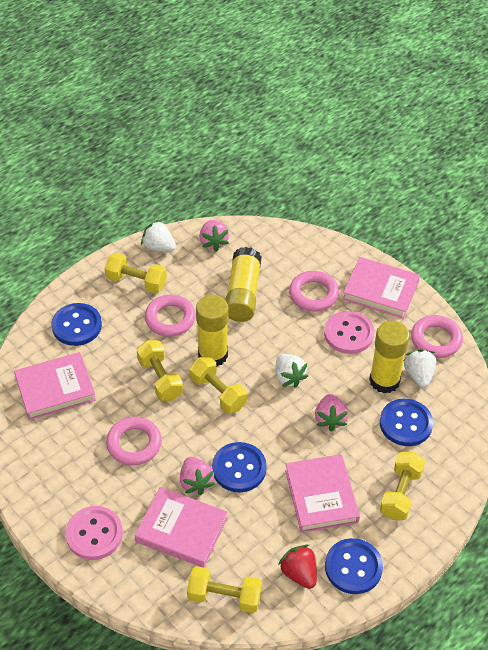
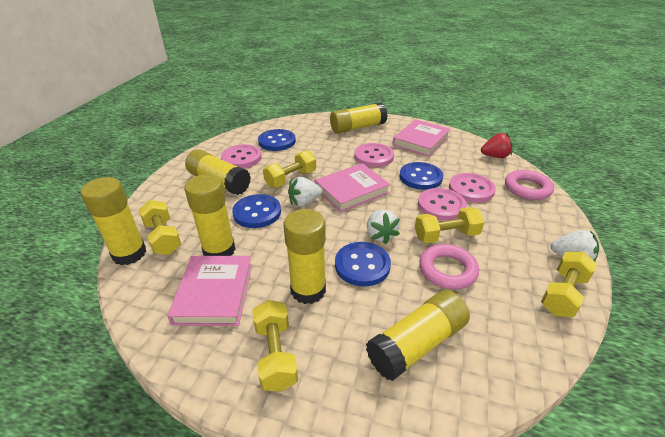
pink book: [14,352,96,420] [135,487,227,568] [285,454,360,533] [343,257,420,319] = 4 -> [168,256,252,326] [315,163,390,212] [392,119,451,157] = 3
pink button: [65,506,123,560] [324,311,374,354] = 2 -> [221,144,262,168] [354,143,394,167] [418,188,466,221] [449,173,496,203] = 4
pink ring: [106,417,162,465] [145,294,196,337] [289,271,339,311] [411,315,463,358] = 4 -> [419,244,479,290] [505,170,554,200] = 2
pink strawberry: [180,457,215,495] [199,220,229,251] [315,394,349,432] = 3 -> none = 0
yellow glue stick: [196,295,228,366] [225,247,262,322] [369,321,410,393] = 3 -> [80,177,146,265] [184,174,236,256] [185,149,251,195] [283,209,326,304] [330,103,388,134] [366,290,470,381] = 6

